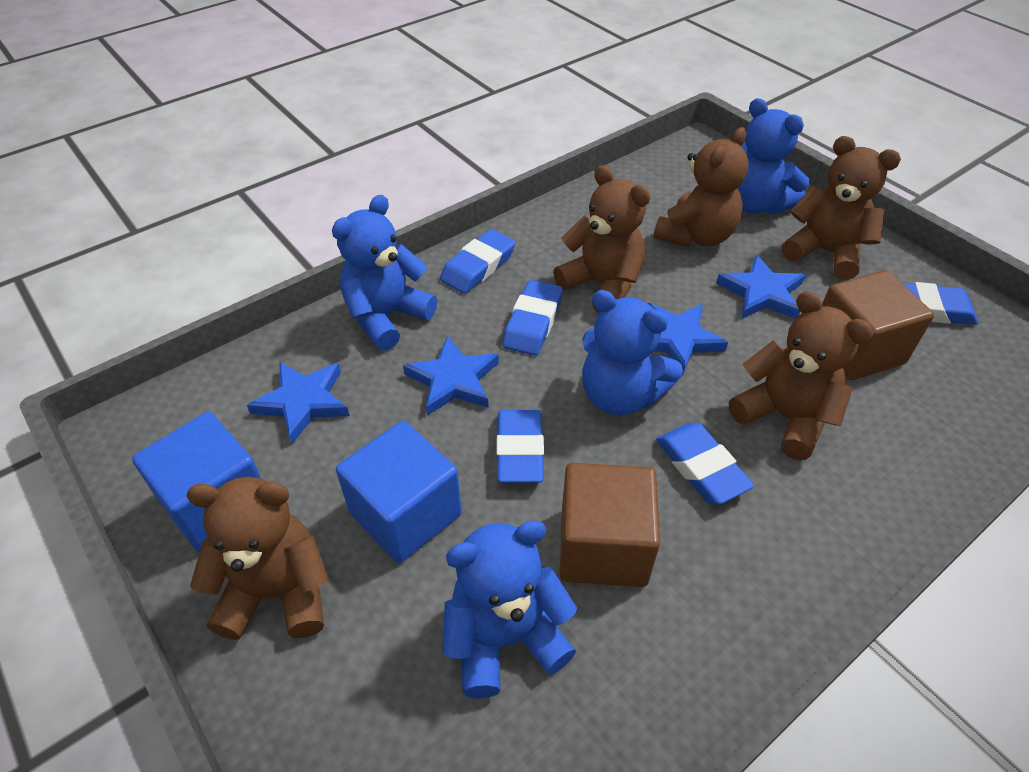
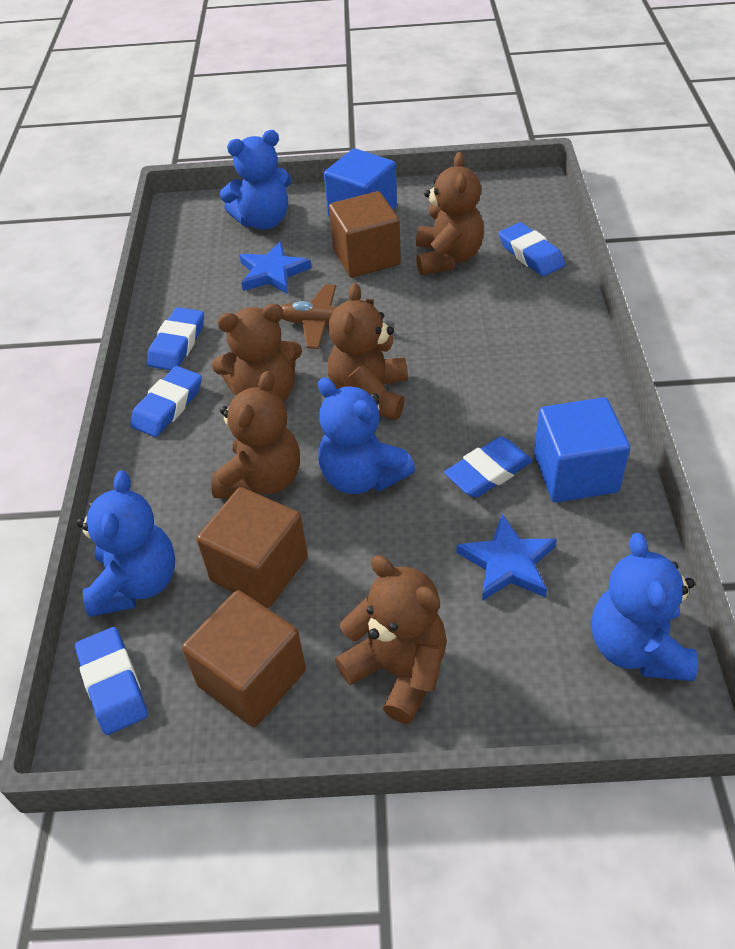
blue star: [247,361,350,444] [403,335,499,416] [648,303,728,376] [716,255,805,319] = 4 -> [240,242,311,294] [457,514,557,601] = 2
brown cube: [560,463,660,587] [822,270,934,380] = 2 -> [182,590,306,727] [196,487,308,608] [329,191,401,278] = 3
brown plane: none = 0 -> [281,284,374,349] = 1

